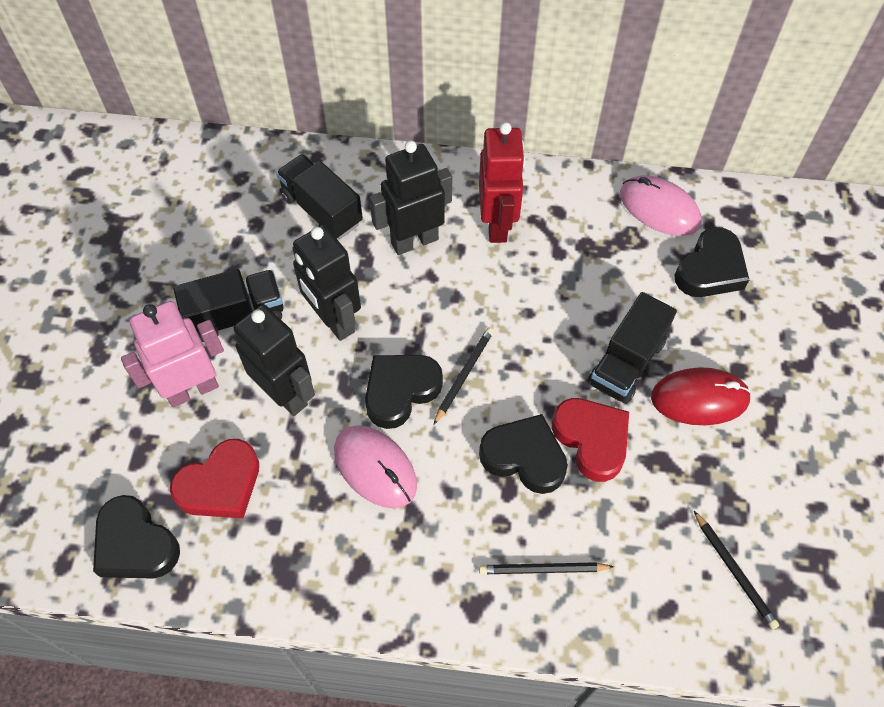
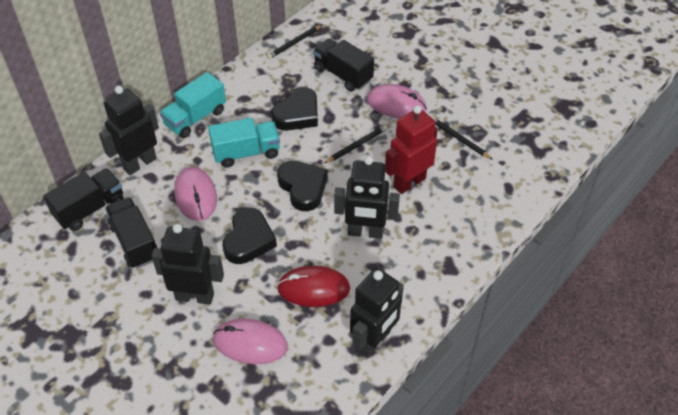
black heart: [93,495,180,579] [365,355,443,429] [479,414,568,494] [675,227,749,297] = 4 -> [222,207,277,264] [271,87,318,131] [277,161,328,211] = 3
black robot: [234,304,315,416] [292,225,361,341] [369,140,452,255] = 3 -> [99,86,159,175] [152,224,224,305] [334,156,400,239] [350,268,404,358] = 4
pink mouse: [334,425,417,508] [620,175,701,236] = 2 -> [174,167,217,221] [213,318,288,364] [367,84,427,119] = 3
pink robot: [121,301,224,407] = 1 -> none = 0
red heart: [170,439,259,518] [552,398,629,482] = 2 -> none = 0
turquoise truck: none = 0 -> [160,72,226,138] [208,118,280,168] = 2

